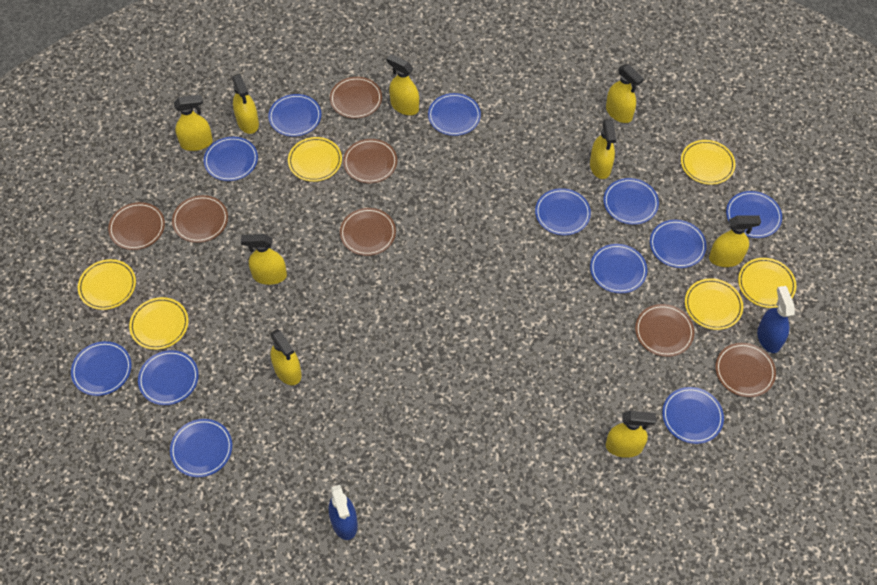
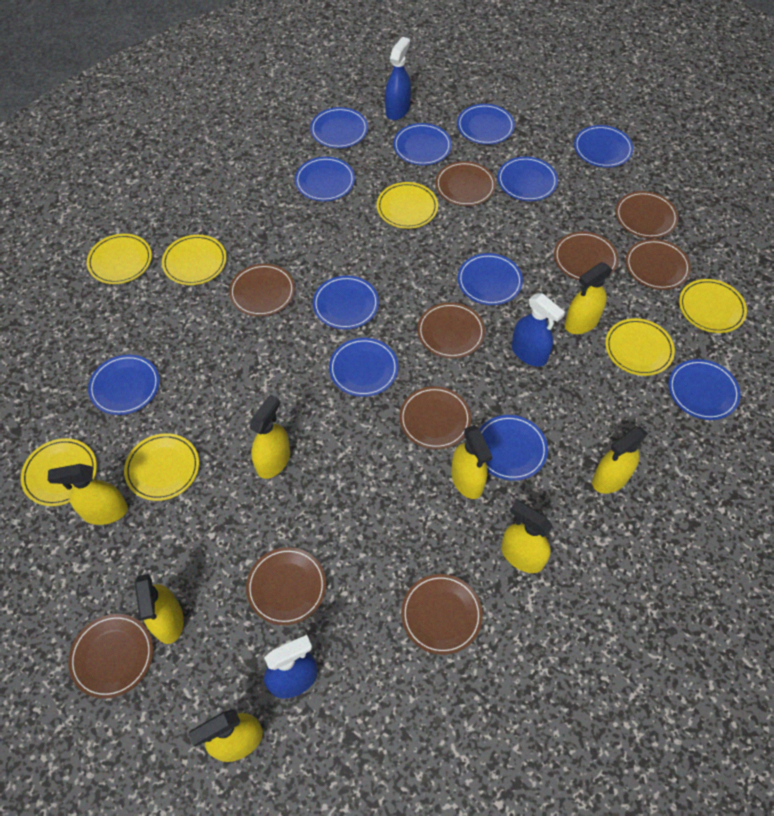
blue spray bottle: [329,485,358,540] [757,286,795,353] = 2 -> [264,635,318,699] [385,37,411,120] [512,293,565,367] = 3
brown plate: [108,202,165,250] [172,195,228,243] [330,77,382,119] [340,208,396,256] [343,139,397,183] [635,304,695,357] [715,343,776,397] = 7 -> [68,614,153,699] [229,264,295,317] [246,547,326,625] [399,386,471,450] [401,574,483,655] [417,302,485,359] [435,161,496,206] [554,232,619,280] [616,191,678,238] [625,239,691,290] = 10
yellow plate: [78,259,136,310] [129,297,188,350] [288,137,342,182] [681,140,735,185] [685,278,743,330] [738,258,796,308] = 6 -> [21,438,97,506] [87,234,152,284] [124,433,199,501] [162,235,226,285] [377,182,438,229] [605,318,675,376] [679,279,747,333] = 7
yellow spray bottle: [174,95,213,151] [232,74,259,134] [241,234,287,285] [270,329,302,385] [387,54,419,115] [590,119,616,179] [606,64,644,123] [606,411,656,458] [709,215,761,267] = 9 -> [48,464,128,525] [135,574,184,644] [189,709,263,762] [249,395,290,479] [451,425,492,499] [501,500,553,573] [565,262,613,334] [592,426,648,494] = 8

